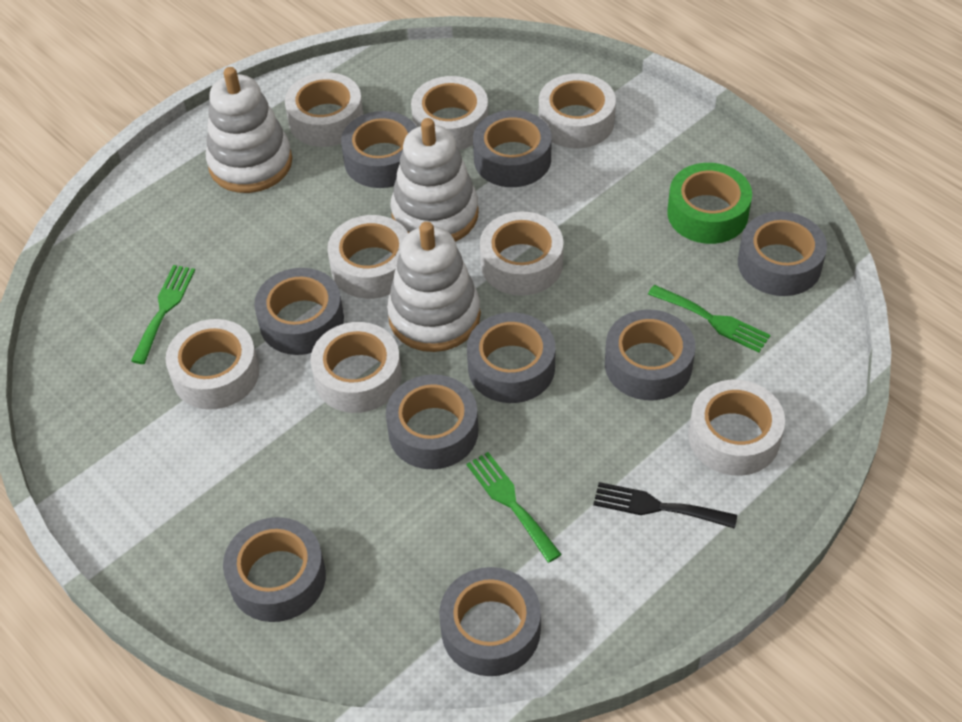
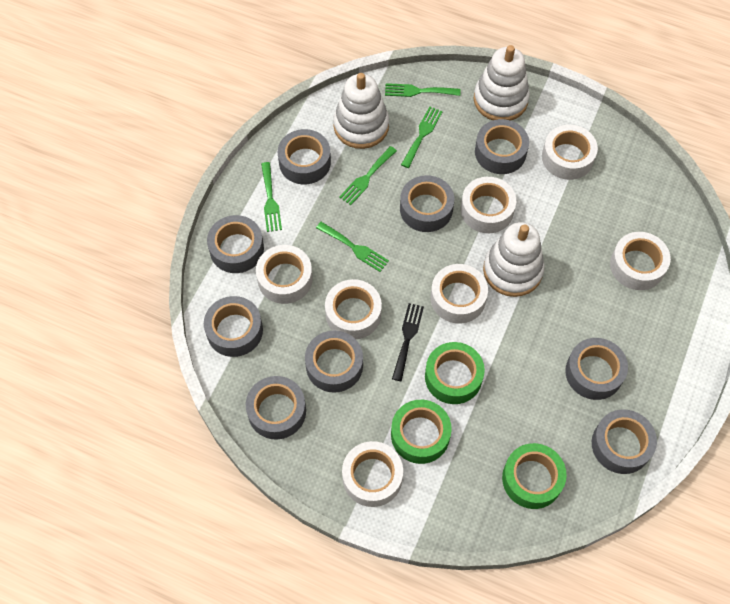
green fork: [131,265,195,364] [466,452,562,563] [648,285,770,353] = 3 -> [261,162,282,232] [316,222,389,272] [339,146,397,205] [385,83,461,97] [401,106,443,168] = 5
green tape: [667,163,752,244] = 1 -> [391,400,452,464] [425,342,485,404] [502,443,567,509] = 3
white tape: [165,319,259,410] [285,72,364,147] [310,322,402,413] [327,215,408,299] [411,76,488,150] [480,212,564,296] [539,73,616,149] [688,380,785,476] = 8 -> [256,245,313,304] [325,279,382,339] [342,441,403,507] [431,264,488,324] [461,177,516,233] [542,125,598,180] [610,232,671,290] = 7

